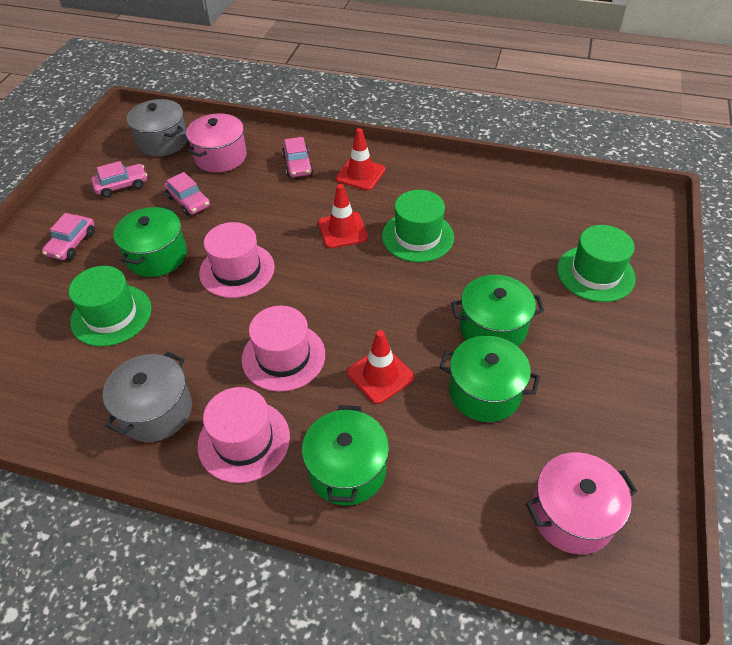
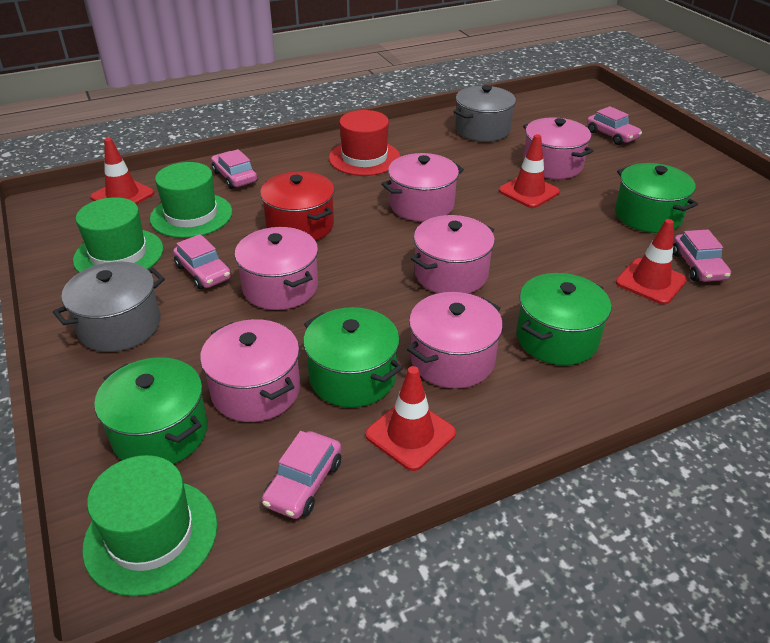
pink car: [42,213,95,260] [91,161,147,198] [164,172,210,216] [282,137,313,177] = 4 -> [173,234,231,290] [211,149,257,189] [262,431,341,519] [587,106,642,145] [673,229,731,282] = 5
pink hat: [198,387,290,483] [199,222,275,298] [242,306,325,392] = 3 -> none = 0
pink pot: [186,113,247,173] [526,452,637,554] = 2 -> [200,319,300,422] [235,227,318,310] [381,153,464,222] [407,292,503,389] [411,215,495,294] [523,117,593,179] = 6
red hat: none = 0 -> [329,110,400,176] = 1
red pot: none = 0 -> [260,171,335,241] = 1
red traffic cone: [318,184,368,249] [336,128,385,191] [347,330,415,404] = 3 -> [90,138,155,204] [365,366,456,471] [499,134,560,208] [616,219,687,305] = 4

